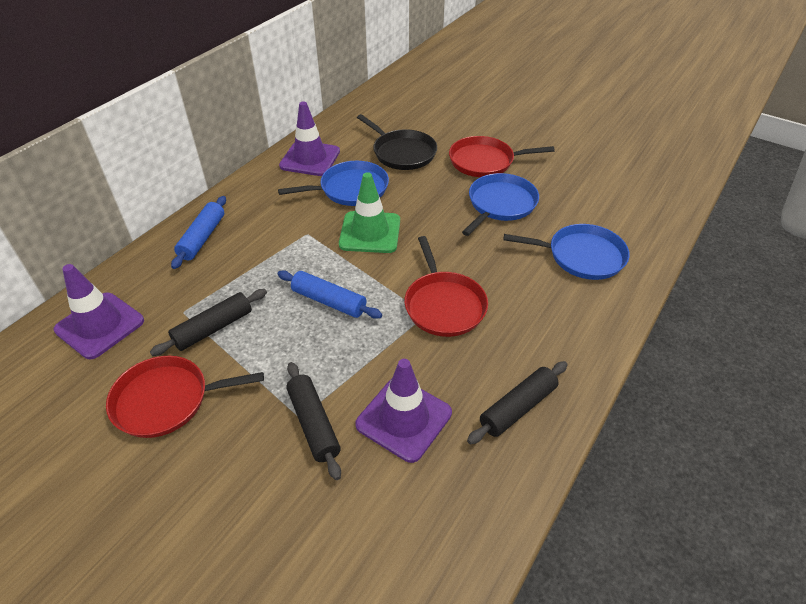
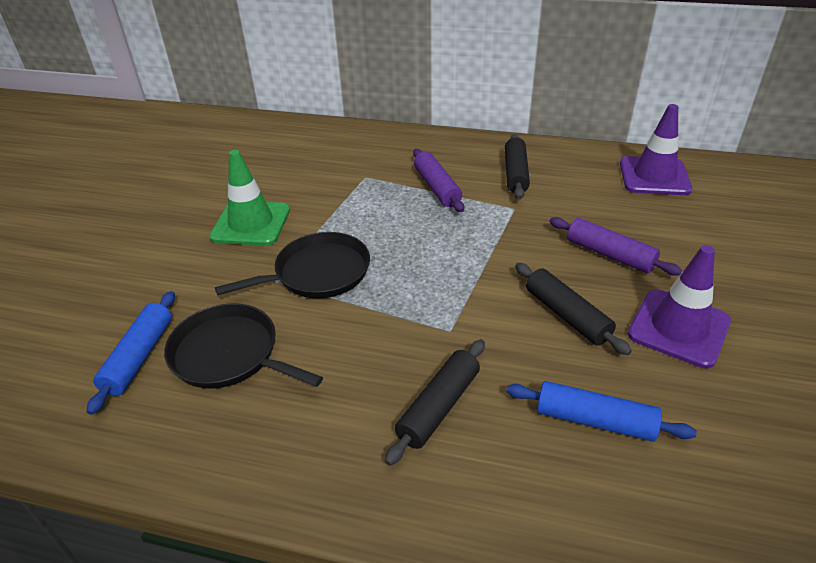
black pan: [357,114,437,170] = 1 -> [164,303,323,389] [215,232,370,298] = 2
blue pan: [278,161,389,206] [462,173,539,236] [503,224,630,280] = 3 -> none = 0
purple rolling pin: none = 0 -> [413,149,464,212] [549,217,682,276] = 2
purple traffic cone: [53,264,144,359] [279,101,340,176] [355,359,452,463] = 3 -> [620,104,692,195] [628,245,731,368] = 2
red pan: [106,356,264,438] [404,236,488,337] [449,136,555,177] = 3 -> none = 0

